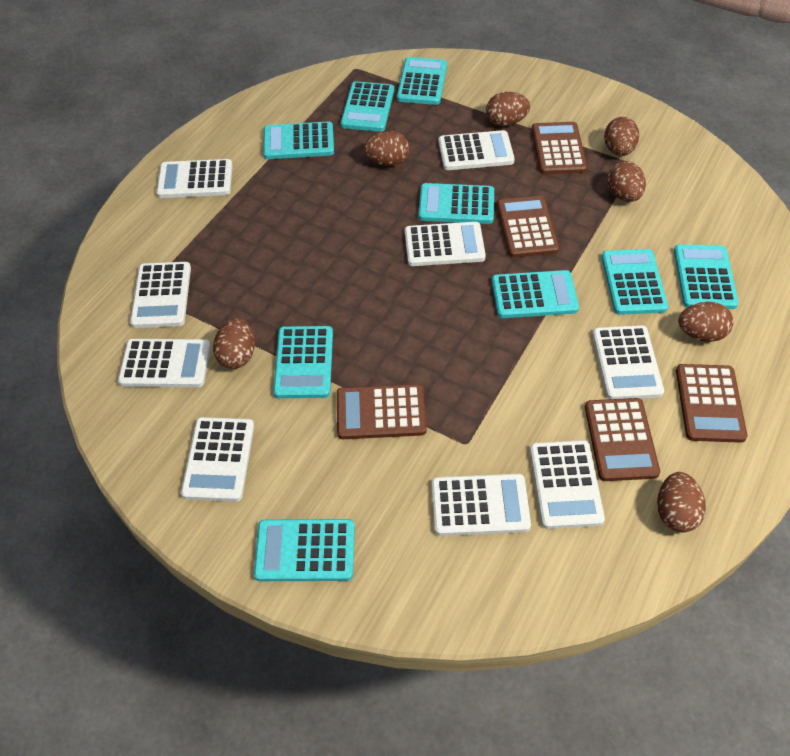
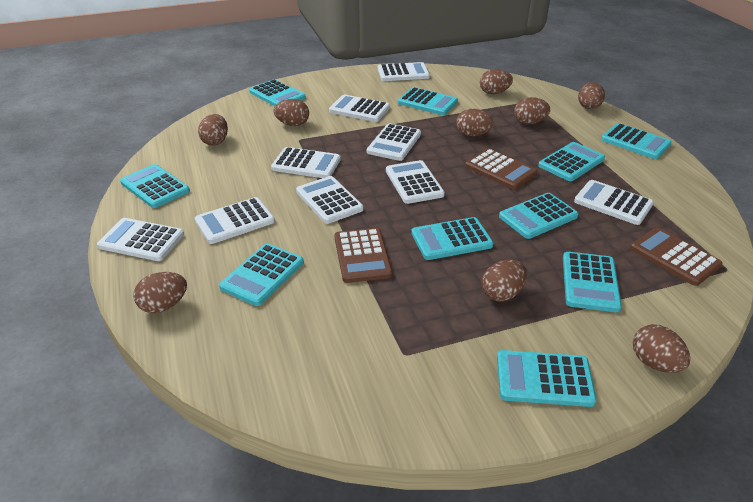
brown calculator: [337,384,427,439] [497,196,559,258] [532,122,587,174] [585,398,660,481] [676,364,748,443] = 5 -> [335,228,392,283] [465,148,537,189] [630,227,722,286] = 3
brown egg: [213,318,255,369] [364,131,409,166] [486,92,530,126] [604,117,639,156] [607,161,646,202] [657,472,706,532] [678,302,733,342] = 7 -> [134,272,187,313] [198,114,228,146] [274,99,309,126] [456,109,493,137] [480,69,513,94] [482,260,527,301] [514,97,550,125] [578,82,605,109] [633,324,690,373] = 9
turquoise calculator: [254,519,355,581] [263,122,334,159] [273,326,333,398] [341,81,394,132] [397,57,447,105] [418,183,494,224] [492,270,579,318] [601,249,668,315] [674,244,739,309] = 9 -> [120,164,190,208] [219,243,304,306] [249,79,306,106] [398,87,458,115] [411,217,494,260] [497,350,597,407] [499,193,579,239] [538,142,605,181] [563,252,622,312] [601,123,672,159] = 10

